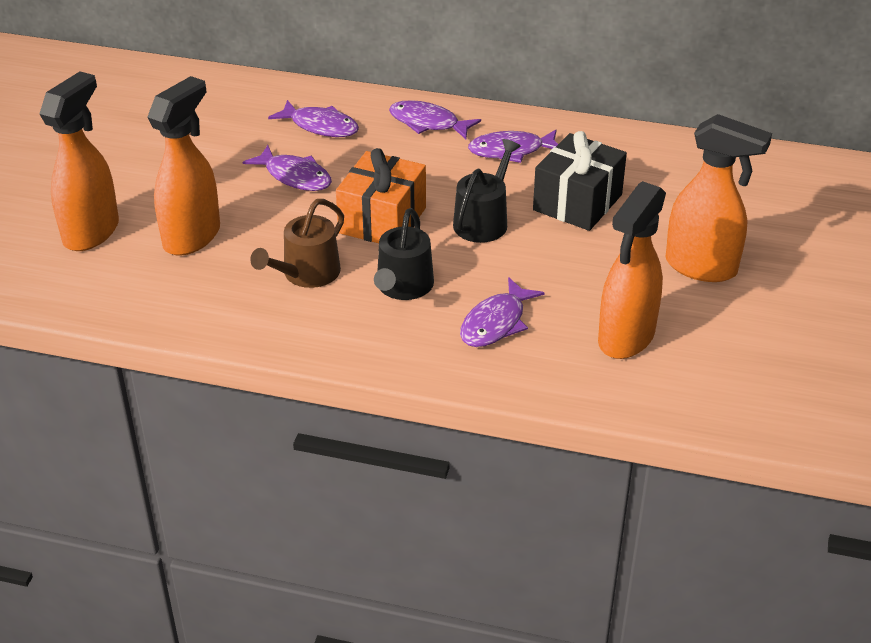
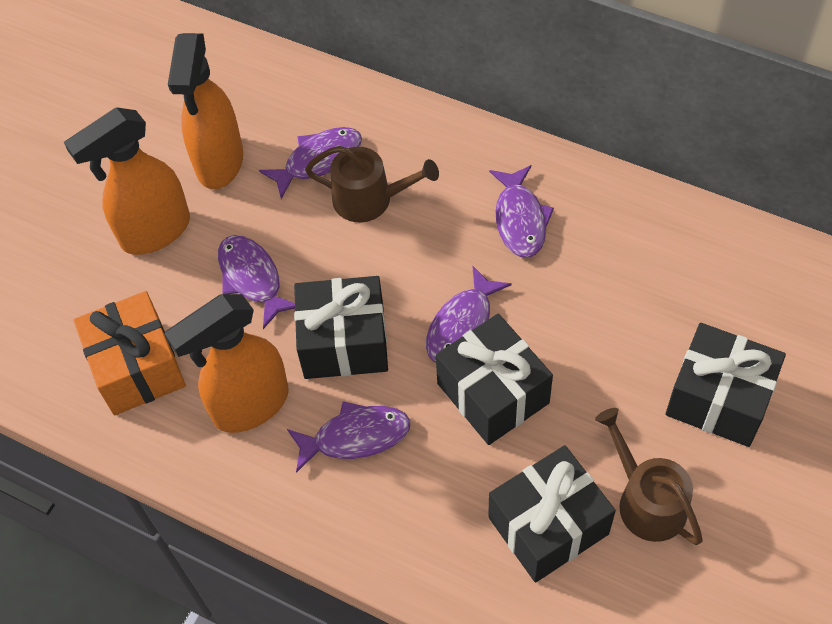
black gift: [533,131,627,231] = 1 -> [294,276,388,379] [436,313,553,445] [488,445,616,582] [665,323,786,447] = 4
black watering can: [374,208,434,300] [453,139,521,243] = 2 -> none = 0
brown watering can: [250,199,344,288] = 1 -> [305,146,439,222] [595,408,703,545] = 2
orange spray bottle: [39,71,119,251] [147,76,220,256] [598,181,666,359] [666,114,772,282] = 4 -> [64,107,190,255] [164,294,289,433] [168,33,243,189] = 3

